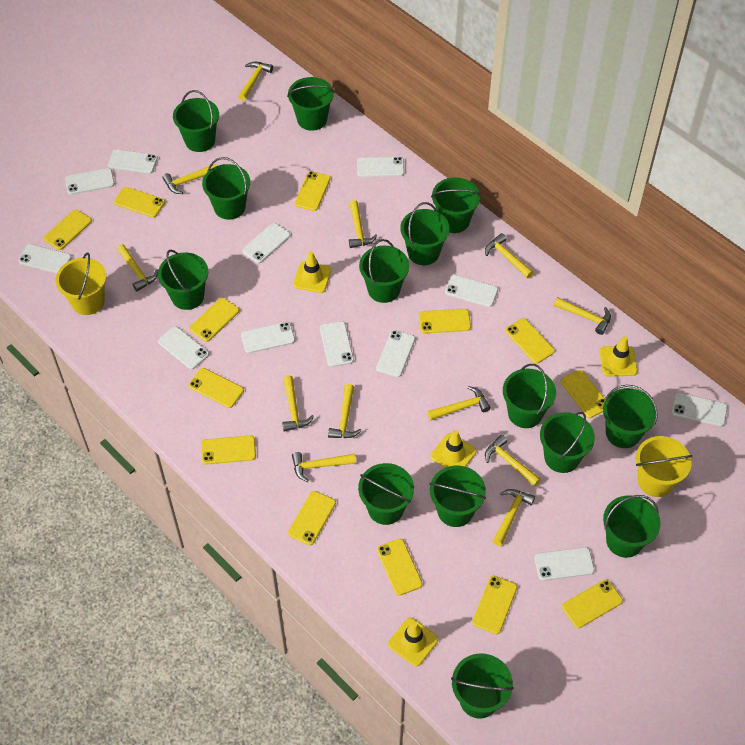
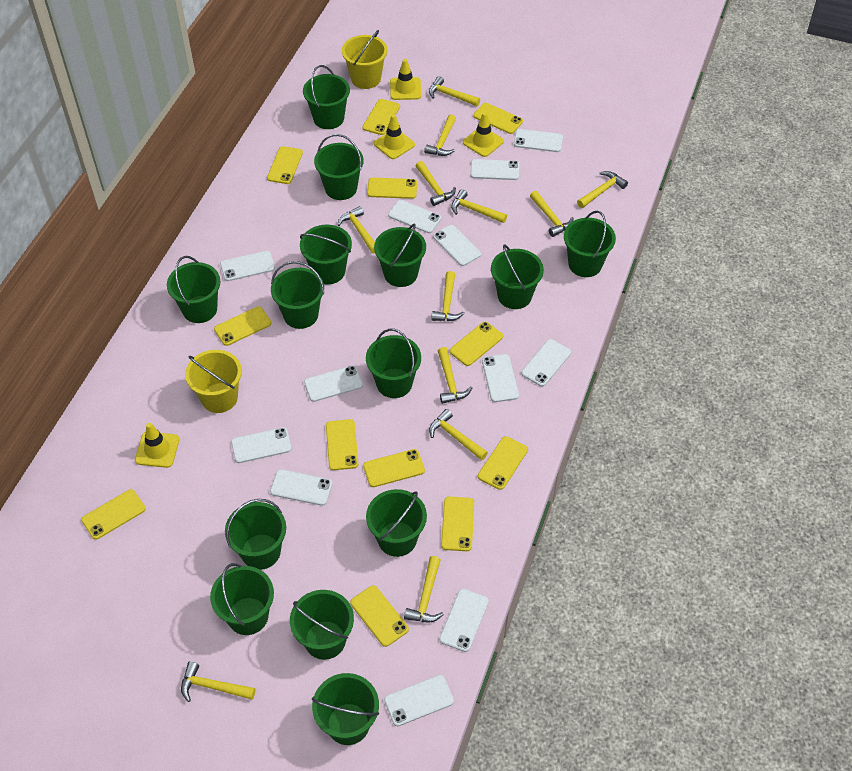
yellow phone: [43,209,92,250] [114,187,165,218] [188,368,244,408] [189,298,239,342] [201,435,256,465] [288,491,336,545] [295,171,331,211] [377,539,423,596] [419,309,471,334] [472,576,517,634] [505,318,555,364] [561,370,605,418] [562,579,623,628] = 13 -> [81,489,146,540] [214,306,271,346] [267,146,303,184] [326,419,359,470] [350,585,409,647] [362,99,400,135] [363,449,425,487] [367,178,417,199] [441,497,474,551] [450,322,503,366] [473,103,523,134] [478,436,528,490] = 12

